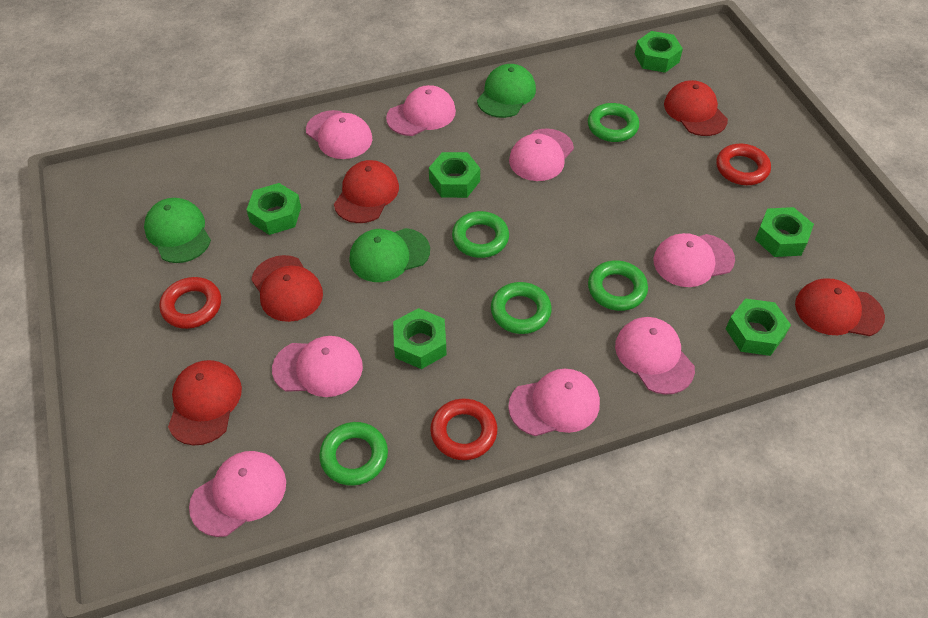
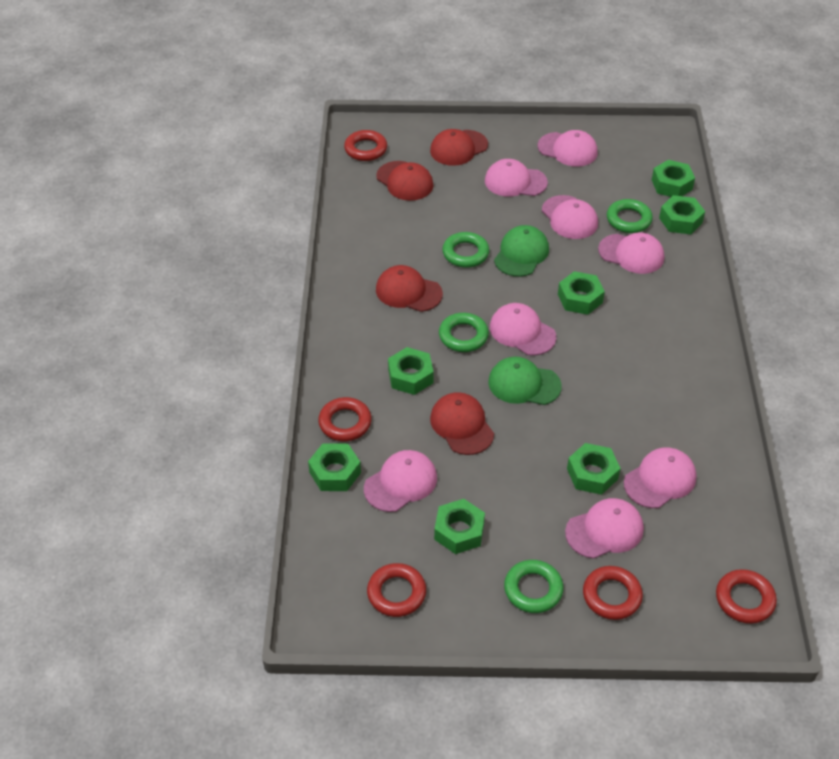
green cap: [144,198,211,263] [349,228,430,282] [477,64,536,118] = 3 -> [488,357,562,405] [494,225,549,277] = 2
green nut: [246,183,301,235] [393,308,447,369] [429,152,480,198] [635,31,683,73] [726,298,791,356] [755,207,814,257] = 6 -> [308,443,361,491] [388,347,434,395] [434,499,485,554] [558,271,605,315] [567,443,621,495] [652,160,695,197] [659,195,705,234] = 7
green ring: [319,422,388,486] [452,211,509,258] [491,282,552,334] [588,103,639,142] [588,260,648,311] = 5 -> [439,313,489,352] [442,232,489,268] [504,560,564,613] [607,199,653,233] = 4
red cap: [168,360,242,446] [251,255,323,322] [334,160,399,223] [664,80,728,136] [795,278,885,336] = 5 -> [376,161,433,201] [376,265,443,312] [430,129,488,166] [430,392,494,455] = 4
red ring: [159,277,221,329] [430,399,497,460] [716,144,771,185] = 3 -> [318,397,372,441] [344,130,387,161] [367,563,426,617] [583,566,643,620] [716,569,777,624] = 5

